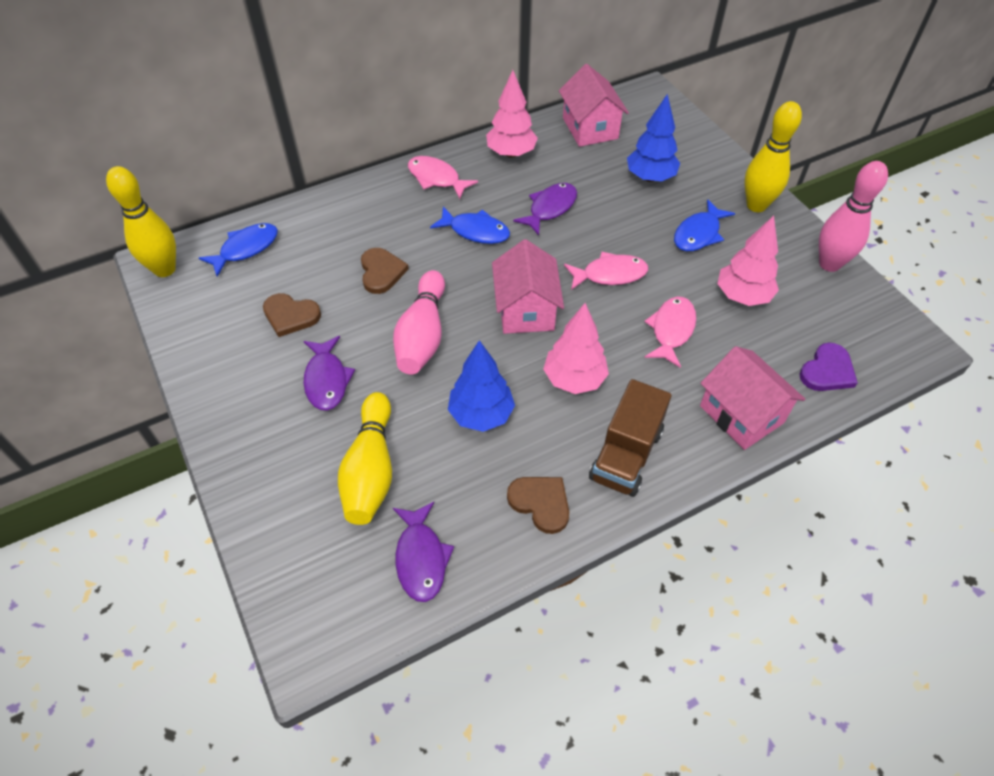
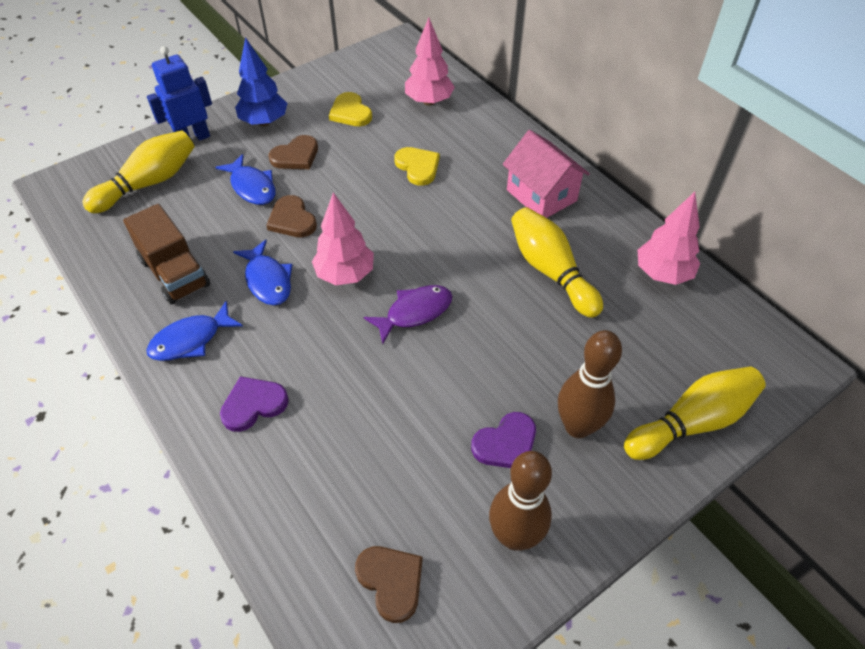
blue robot: none = 0 -> [147,46,212,141] = 1
blue tree: [448,340,515,432] [627,94,680,182] = 2 -> [235,37,287,126] = 1
brown bowling pin: none = 0 -> [489,451,552,550] [558,330,622,438] = 2
pink bowling pin: [393,270,445,374] [819,161,888,272] = 2 -> none = 0
pink fish: [408,156,478,199] [564,252,648,290] [644,297,696,368] = 3 -> none = 0
pink house: [492,239,564,334] [559,64,629,147] [700,346,805,450] = 3 -> [503,130,590,218] = 1
purple fish: [304,336,355,410] [393,502,454,602] [513,183,577,235] = 3 -> [364,285,452,344] = 1
purple heart: [799,343,858,391] = 1 -> [220,376,289,432] [471,412,536,468] = 2
yellow heart: none = 0 -> [329,92,372,126] [394,147,440,186] = 2

